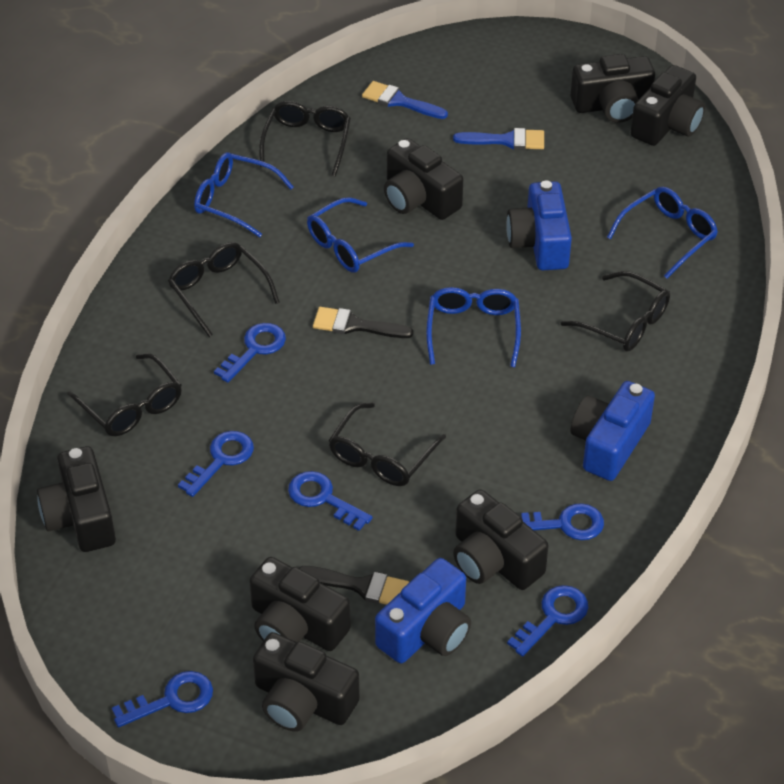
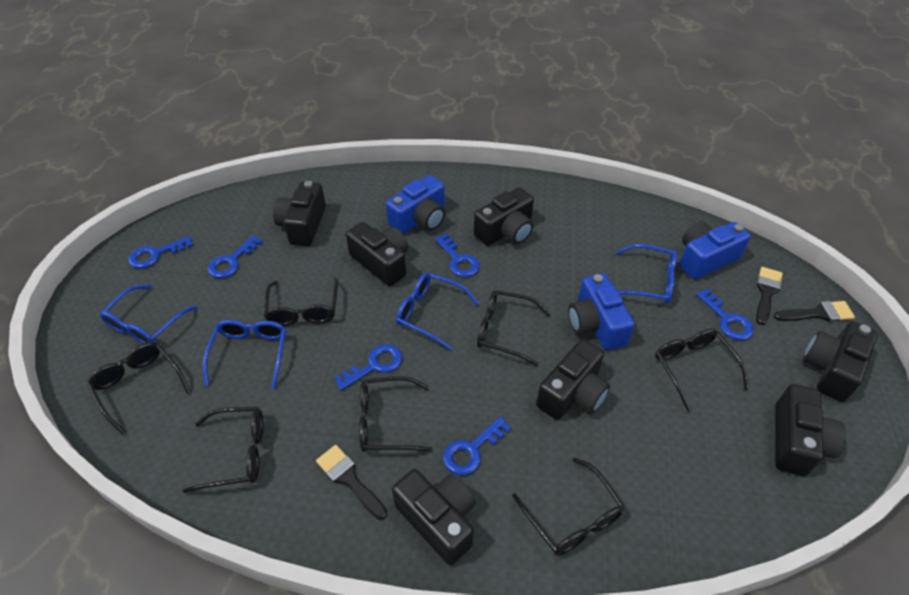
black brush: [299,566,409,605] [313,307,413,338] = 2 -> [316,445,387,520] [756,267,783,325] [774,301,855,322] = 3
black glasses: [67,353,182,436] [168,242,280,337] [259,101,351,176] [328,403,446,486] [561,271,670,351] = 5 -> [87,342,191,435] [183,407,263,493] [264,277,338,326] [359,376,433,452] [477,290,551,366] [512,458,625,556] [655,328,749,411] = 7
blue brush: [362,81,448,119] [453,128,544,150] = 2 -> none = 0

